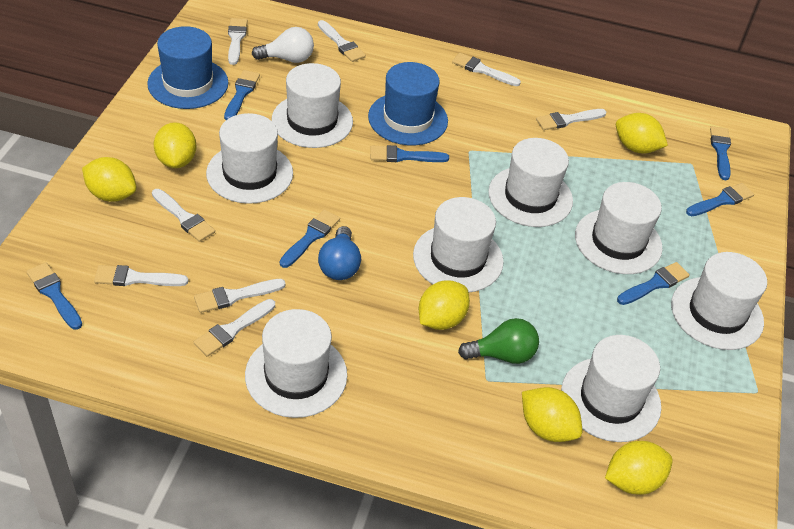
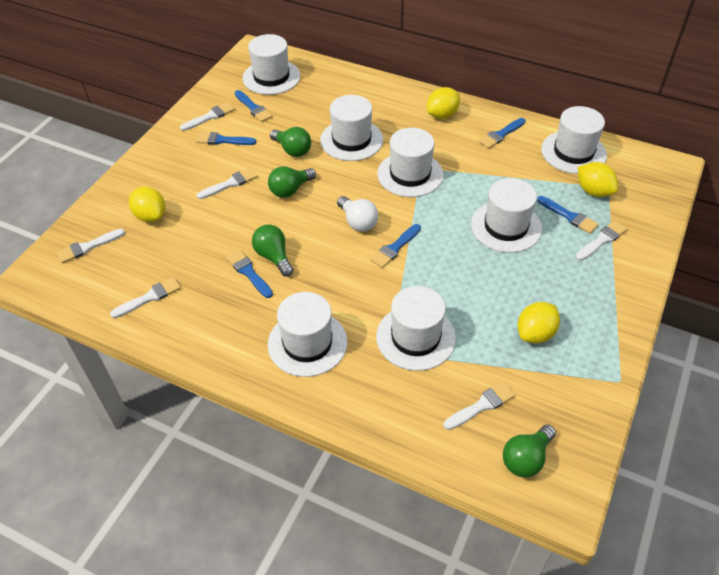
blue brush: [26,263,82,330] [224,70,260,120] [280,209,340,268] [370,145,449,162] [617,262,690,305] [686,183,754,216] [710,126,731,180] = 7 -> [196,132,256,145] [226,249,273,298] [235,90,272,122] [370,224,421,268] [479,118,525,149] [537,196,599,234] = 6
blue hat: [147,26,229,109] [368,62,448,145] = 2 -> none = 0
blue light bulb: [318,226,361,280] = 1 -> none = 0
green light bulb: [458,318,539,364] = 1 -> [252,225,294,277] [268,166,316,198] [270,127,311,157] [503,424,556,477] = 4
white brush: [94,265,188,286] [152,189,215,242] [194,279,286,313] [194,299,275,357] [228,18,247,65] [318,20,366,62] [452,53,521,86] [536,109,606,130] = 8 -> [56,229,125,263] [110,277,181,318] [180,102,235,131] [197,168,258,199] [444,382,515,430] [575,220,627,261] = 6
white hat: [206,113,293,204] [245,309,347,418] [272,63,353,148] [413,197,504,292] [488,138,573,227] [561,335,661,442] [575,182,663,274] [671,252,767,350] = 8 -> [243,34,301,95] [268,292,347,377] [320,95,383,161] [376,286,456,371] [377,128,444,197] [471,178,542,253] [541,106,607,174] = 7
yellow lemon: [82,157,136,202] [154,122,197,168] [419,280,470,330] [522,387,582,442] [605,441,673,495] [616,113,668,153] = 6 -> [129,186,166,222] [427,87,460,119] [518,302,560,343] [578,162,618,197] = 4

